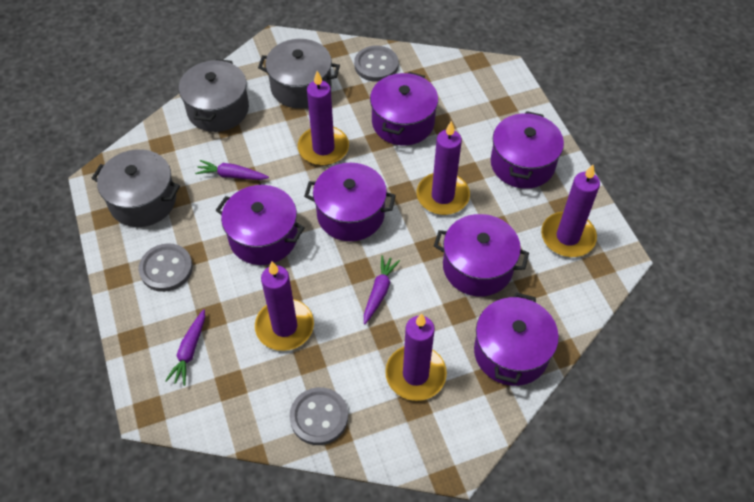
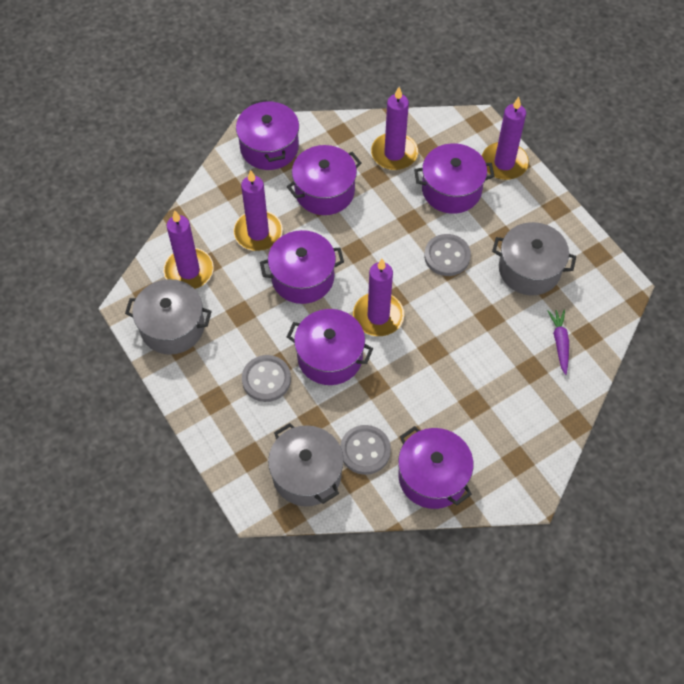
purple carrot: [165,309,205,386] [195,160,269,180] [364,255,400,324] = 3 -> [548,310,569,375] = 1

